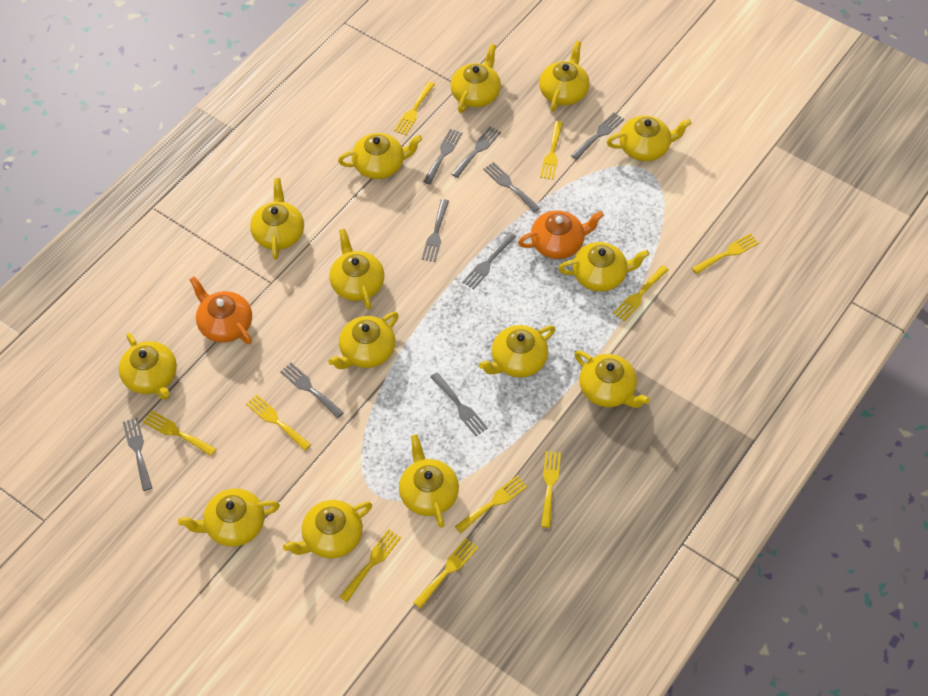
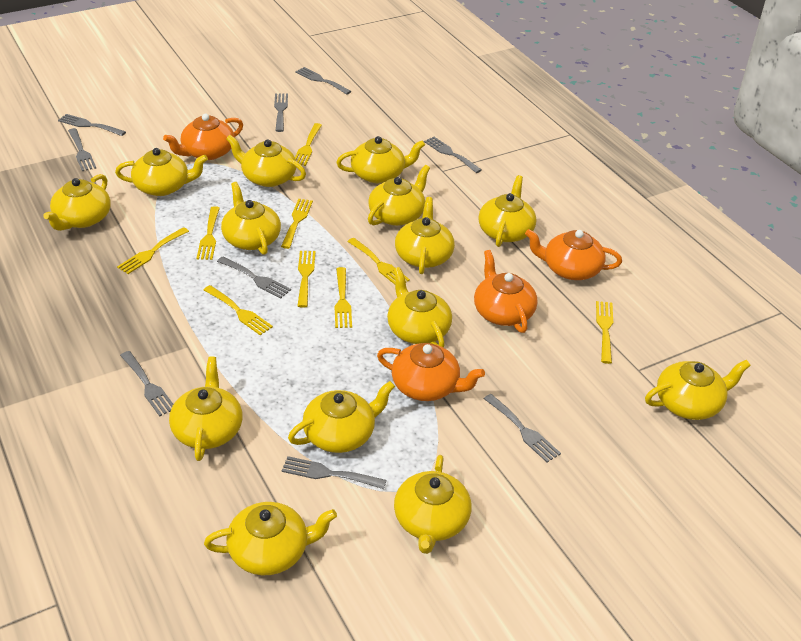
orange teapot: [189,277,252,344] [518,210,604,259] = 2 -> [163,114,243,160] [377,343,485,401] [474,250,538,333] [525,229,622,280] = 4
yellow fork: [143,411,216,456] [246,395,311,451] [340,529,401,602] [394,81,435,135] [413,538,478,608] [455,476,527,533] [540,121,563,180] [541,451,561,528] [613,265,669,321] [692,233,759,274] = 10 -> [117,227,189,274] [196,206,220,260] [204,285,273,335] [281,199,313,249] [295,123,322,166] [298,251,316,308] [335,267,352,328] [347,238,410,284] [596,301,613,364] = 9

